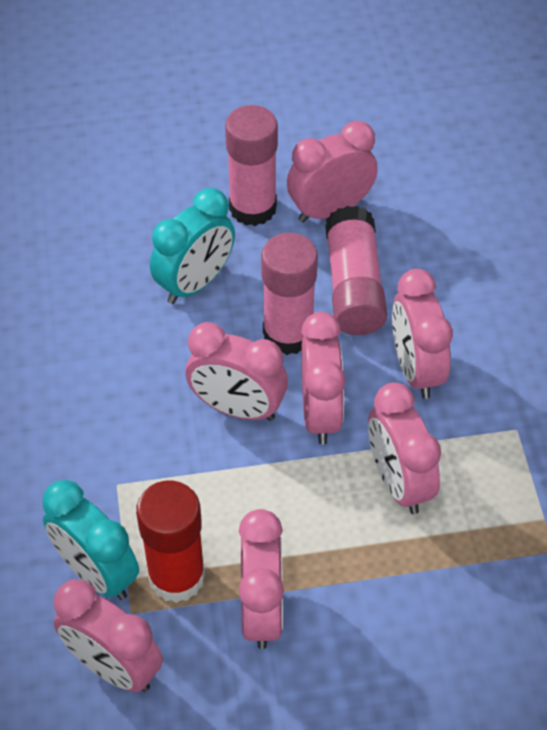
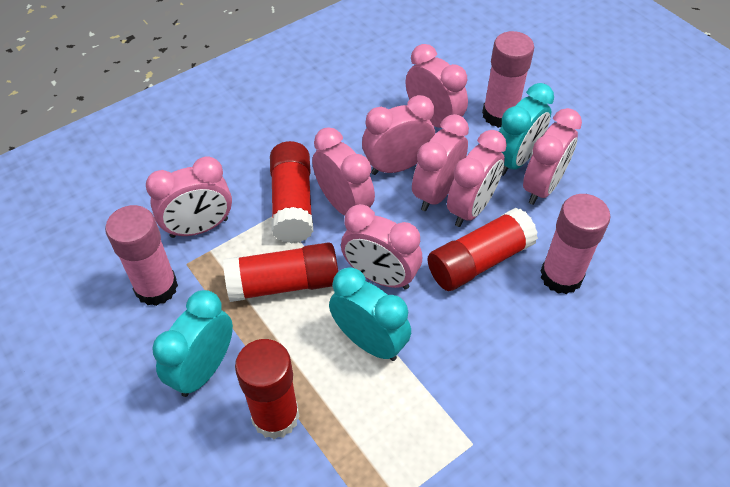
pink clock: [53,579,163,692] [185,322,288,421] [239,509,284,649] [287,121,378,223] [301,312,346,445] [368,382,441,514] [392,269,453,399] = 7 -> [146,156,232,238] [312,127,375,216] [341,204,422,290] [362,95,435,175] [406,44,468,128] [412,114,469,211] [447,130,507,227] [523,108,582,205] = 8
red glue stick: [136,480,206,603] = 1 -> [223,242,338,302] [235,339,300,439] [270,141,313,244] [427,208,538,291] = 4
turquoise clock: [42,480,139,600] [150,188,235,304] = 2 -> [152,290,233,397] [329,267,411,361] [499,83,554,176] = 3

